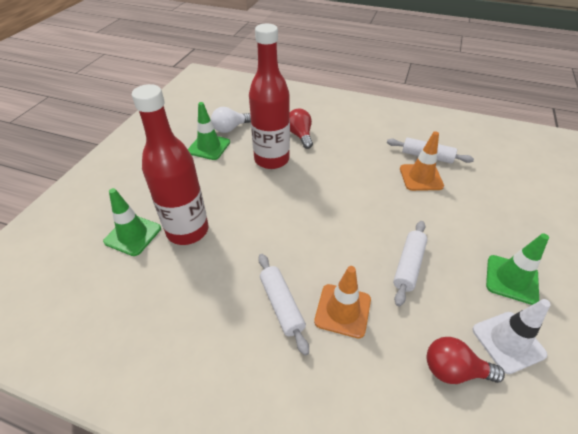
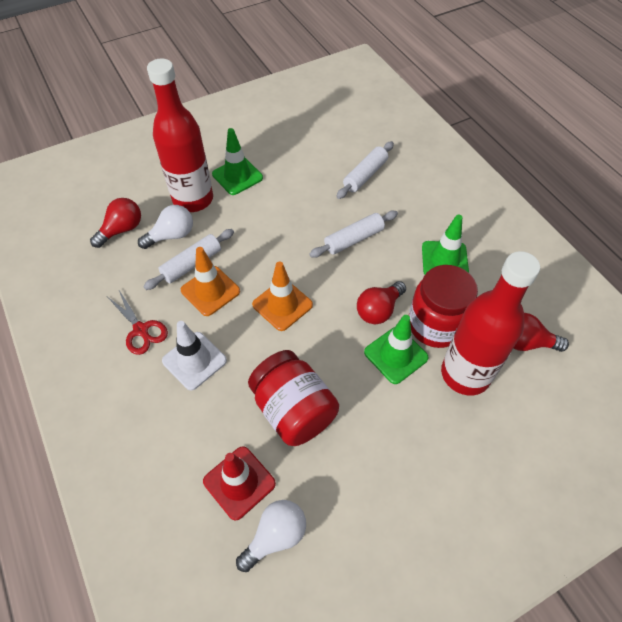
red jar: none = 0 -> [248,350,339,446] [409,265,478,348] = 2
red light bulb: [290,108,313,149] [427,337,505,384] = 2 -> [90,198,141,248] [357,281,406,324] [513,313,569,352] = 3
red scissors: none = 0 -> [108,291,168,355] = 1
red traffic cone: none = 0 -> [203,446,276,521] = 1
white light bulb: [211,107,251,133] = 1 -> [138,205,193,249] [236,500,306,572] = 2

